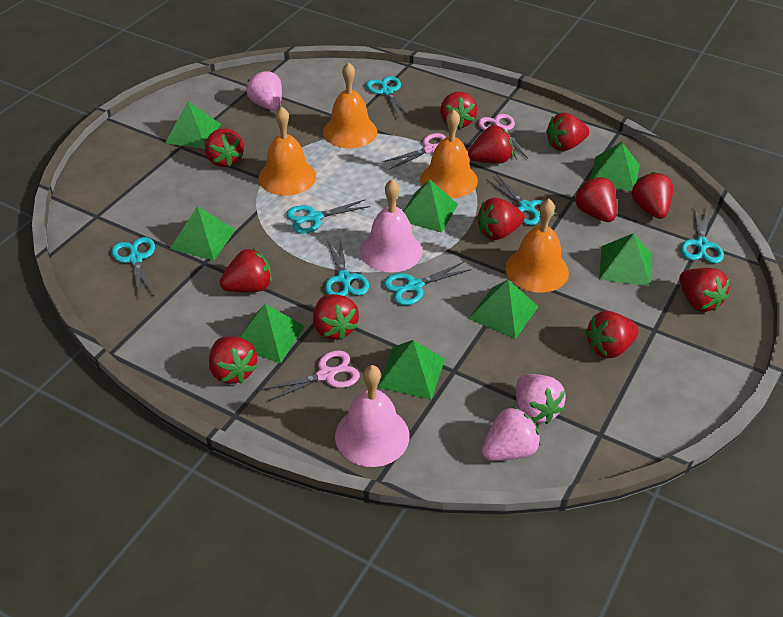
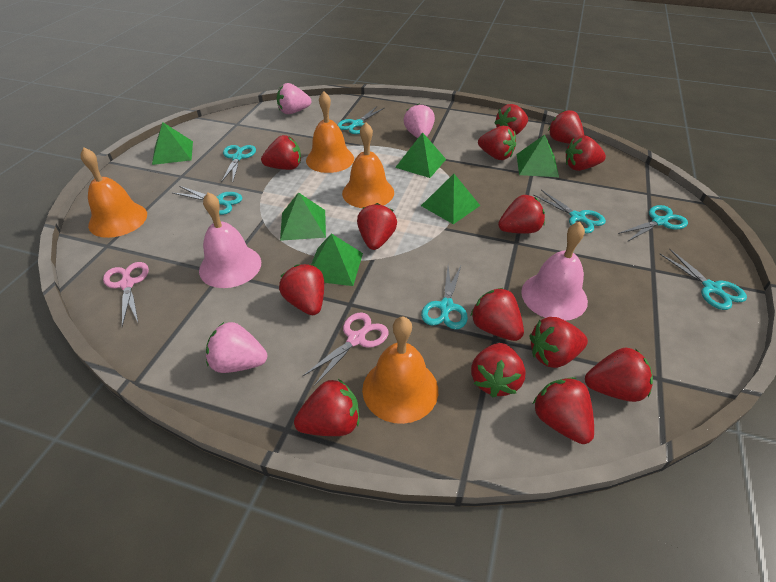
green pyramid: [165,101,221,149] [170,206,236,261] [240,304,305,363] [377,340,445,400] [403,179,458,233] [468,280,539,339] [590,142,640,191] [599,233,651,287] = 8 -> [152,122,193,165] [280,192,326,241] [312,233,363,286] [395,132,446,178] [421,174,480,224] [517,134,559,177] = 6
pink scissors: [260,350,360,402] [383,133,446,170] [478,114,528,160] = 3 -> [103,262,149,327] [302,312,389,386] = 2
red strawberry: [205,128,244,167] [209,336,257,384] [220,249,272,292] [313,294,359,340] [440,91,477,129] [468,125,513,164] [477,198,525,240] [546,113,589,151] [575,177,617,222] [585,311,639,358] [632,172,673,219] [679,268,730,312] = 12 -> [261,135,301,170] [279,264,324,315] [294,379,359,436] [357,203,397,250] [471,288,524,341] [471,343,526,398] [478,126,516,160] [494,104,528,135] [498,195,545,234] [530,317,588,368] [533,377,594,444] [548,110,584,144] [566,135,606,171] [585,348,653,402] = 14

